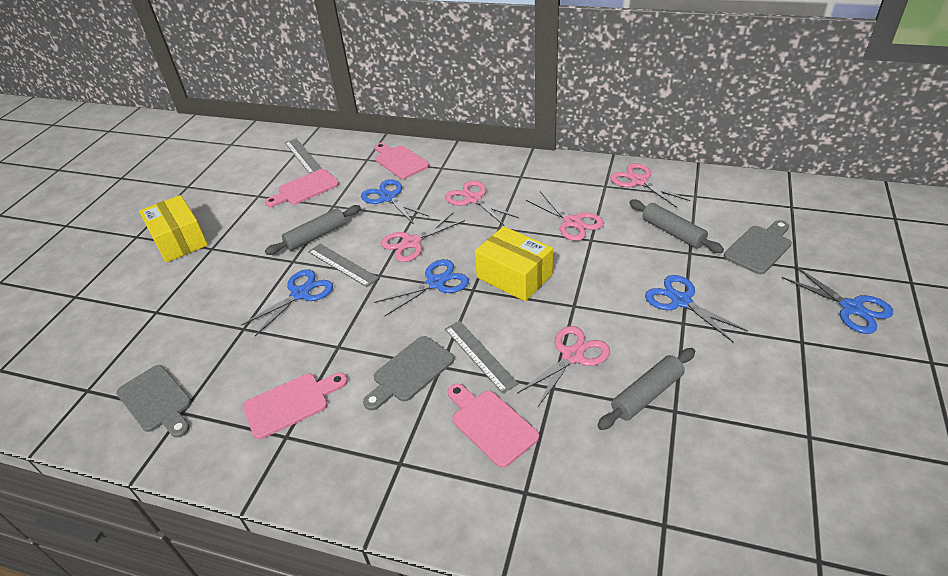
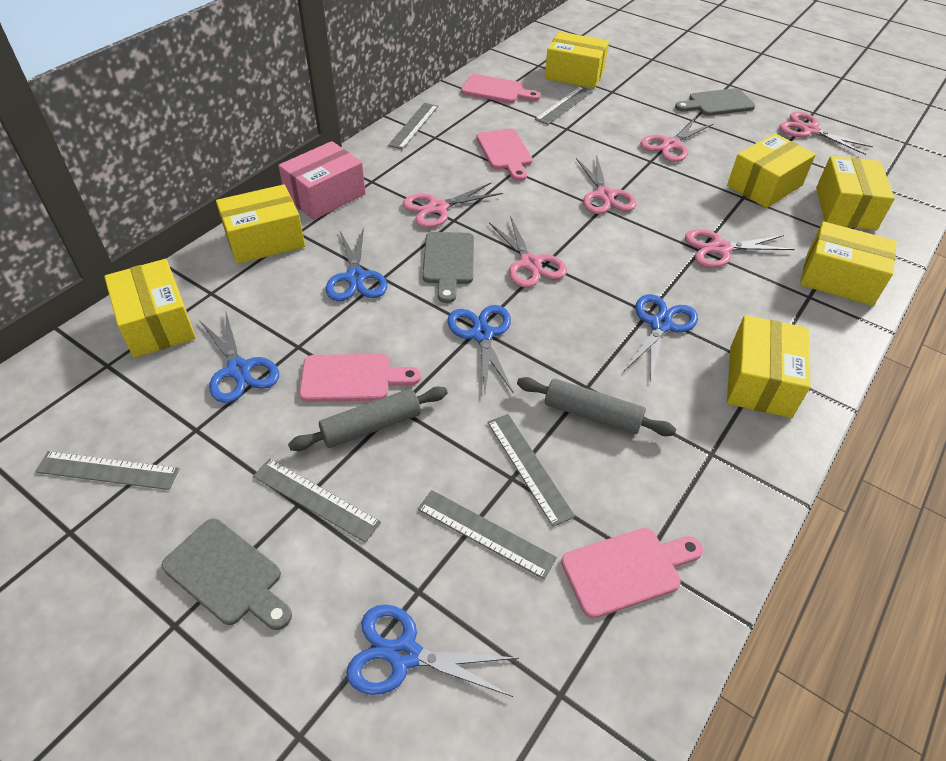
grey rolling pin: [265,205,361,255] [597,348,695,430] [629,199,724,253] = 3 -> [288,386,448,451] [517,377,676,436] = 2
grey ruler: [285,138,322,174] [308,244,379,287] [445,321,519,394] = 3 -> [35,451,179,490] [253,459,381,543] [388,103,438,150] [418,490,557,579] [487,414,575,527] [535,86,593,125] = 6
pink box: none = 0 -> [278,141,366,220] = 1
pink scissors: [381,213,465,262] [445,180,519,225] [517,326,610,408] [526,192,604,241] [610,163,690,208] = 5 -> [403,183,503,228] [489,216,567,288] [576,157,637,214] [640,118,713,162] [685,229,794,268] [779,112,873,155] = 6
yellow box: [139,195,208,263] [475,226,553,301] = 2 -> [104,259,196,358] [216,184,305,264] [545,32,609,88] [727,133,816,208] [727,315,810,418] [800,221,897,306] [816,156,895,230] = 7

